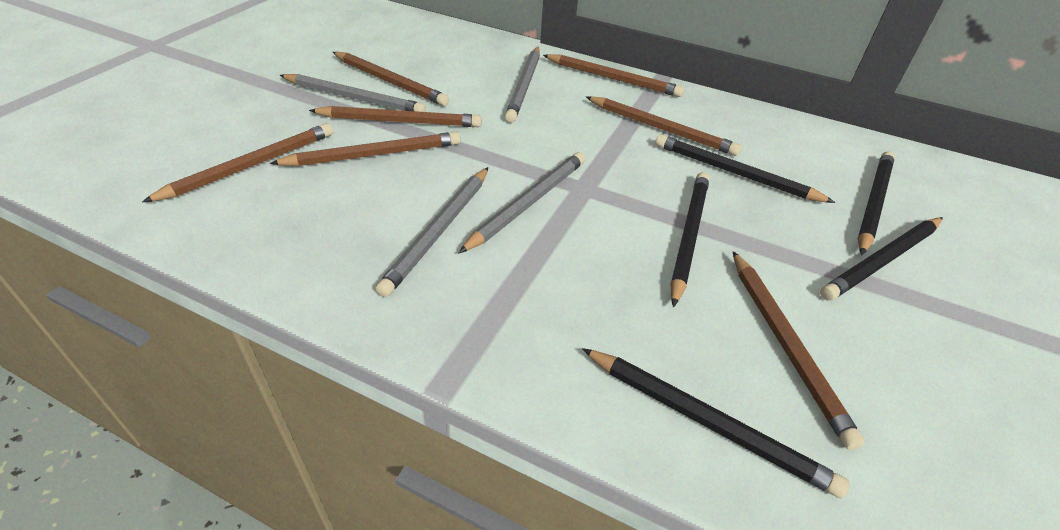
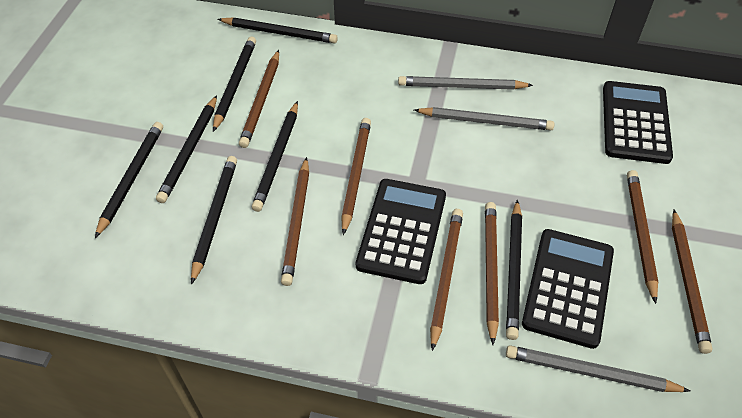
black calculator: none = 0 -> [356,179,446,284] [522,229,614,349] [603,81,673,164] = 3
black pencil: [582,348,850,498] [655,134,835,203] [670,172,709,308] [820,217,943,301] [858,151,895,255] = 5 -> [95,122,163,238] [156,95,217,203] [191,156,237,285] [213,37,256,132] [218,17,338,44] [252,101,298,212] [506,200,522,340] = 7
grey pencil: [280,74,426,112] [375,167,488,297] [458,152,585,254] [505,47,540,122] = 4 -> [398,76,533,90] [414,107,554,130] [506,345,690,392] = 3

